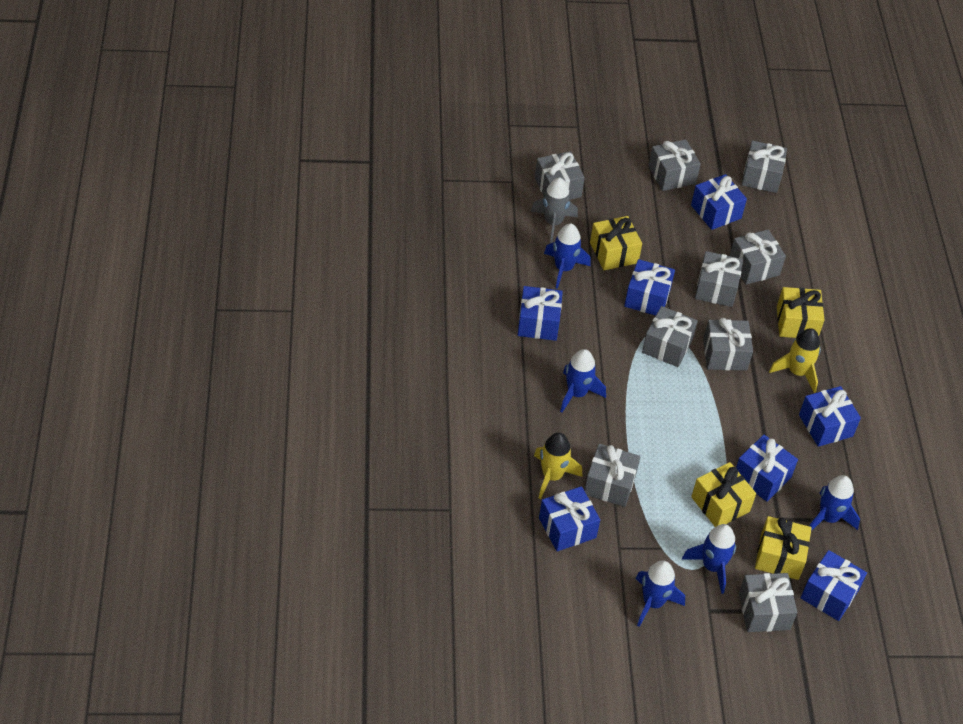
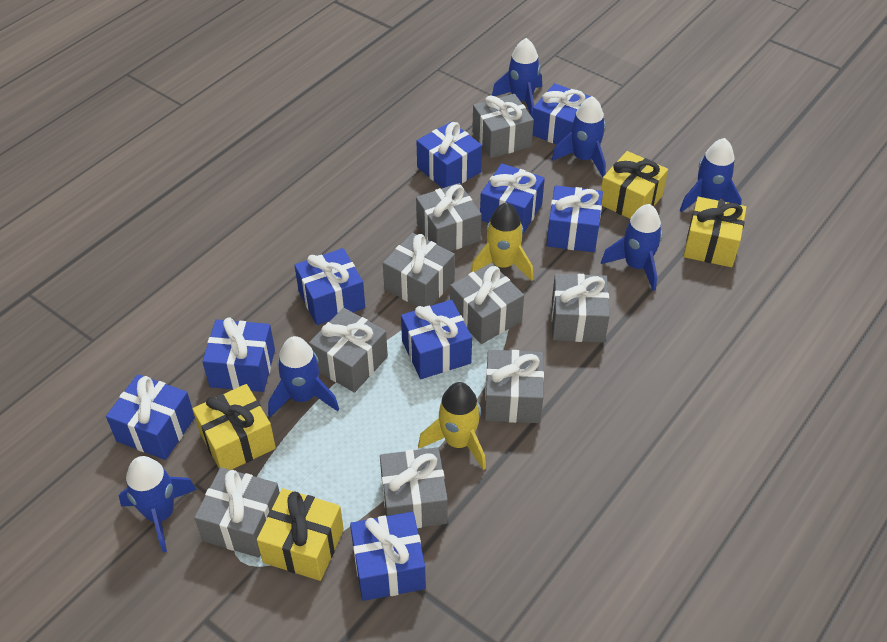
blue gift: [518,286,563,341] [539,486,600,551] [624,259,675,316] [691,174,747,230] [736,435,798,502] [799,386,861,447] [801,550,867,621] = 7 -> [106,374,195,460] [202,317,275,392] [294,248,365,325] [350,512,426,601] [401,300,472,379] [417,122,482,188] [480,163,545,235] [532,83,591,145] [547,185,603,252] = 9
blue rocket: [544,223,591,289] [560,349,606,413] [635,560,685,627] [682,524,736,594] [810,475,860,531] = 5 -> [119,456,197,553] [268,336,339,417] [492,38,542,116] [552,96,606,177] [601,204,663,291] [679,138,742,212] = 6
grey rocket: [531,178,578,243] = 1 -> none = 0

